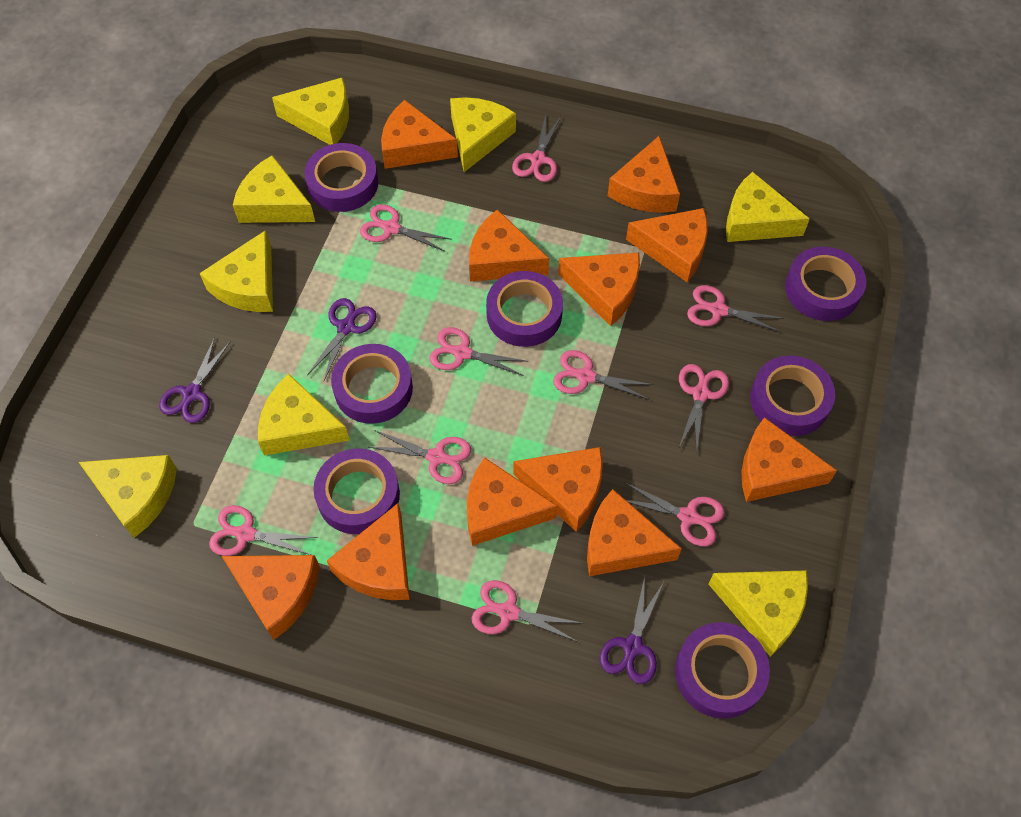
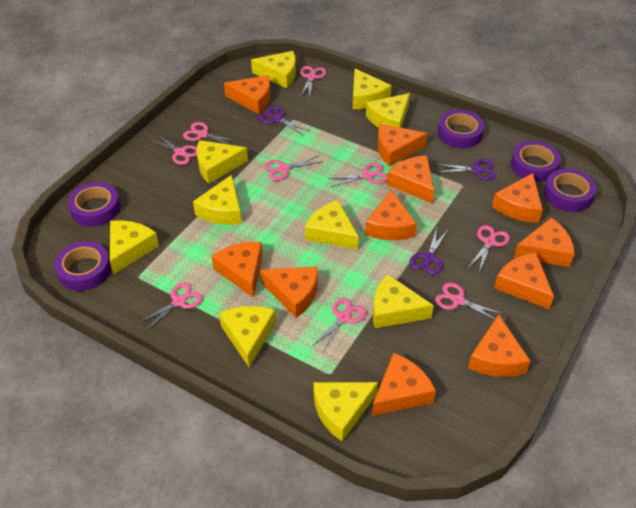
pink scissors: [209,505,318,556] [360,204,452,251] [369,430,471,484] [429,327,529,376] [472,580,581,642] [512,114,561,182] [553,350,654,400] [626,483,725,546] [678,364,729,453] [687,285,785,332] = 10 -> [137,283,203,331] [149,133,197,165] [183,122,239,145] [264,155,323,181] [300,66,326,98] [312,298,367,352] [328,163,388,187] [435,283,505,320] [468,225,510,272] = 9
purple tape: [304,143,378,212] [313,449,400,534] [331,344,413,424] [486,271,563,347] [675,622,770,718] [750,355,835,436] [785,247,866,321] = 7 -> [54,241,111,291] [68,182,121,227] [438,110,485,148] [511,141,561,182] [544,168,597,212] = 5
yellow cheese: [79,455,177,538] [200,230,273,312] [233,155,315,223] [258,374,350,456] [272,77,349,145] [450,97,516,172] [708,570,808,657] [726,172,810,242] = 8 -> [110,220,159,275] [193,175,242,225] [197,140,248,184] [219,306,276,368] [251,51,296,88] [305,200,359,250] [314,382,378,441] [353,69,392,109] [366,93,410,128] [373,274,434,328] = 10

